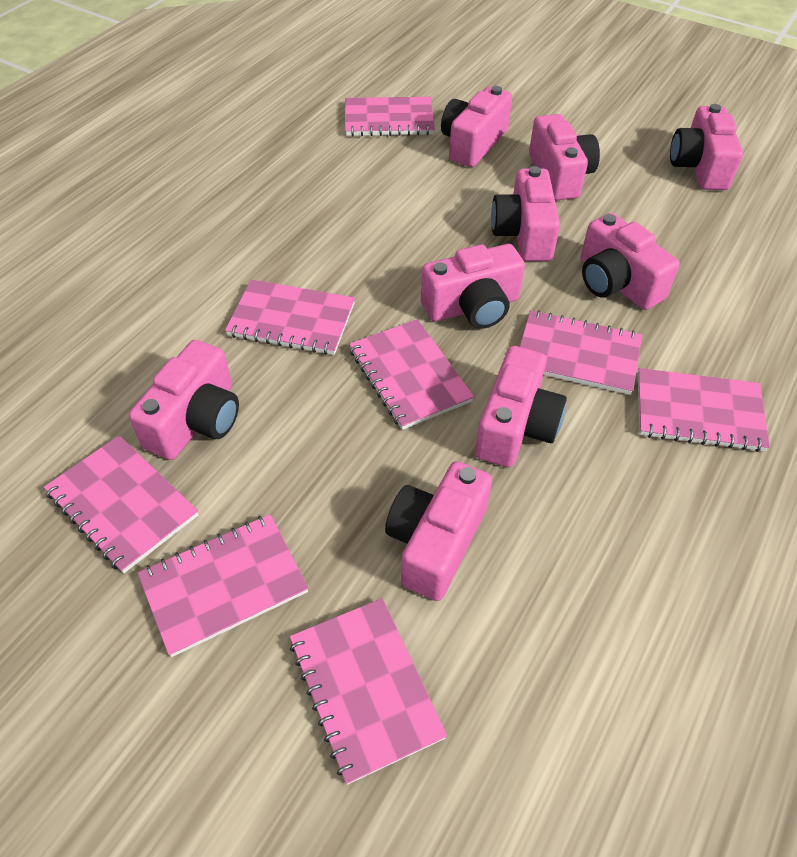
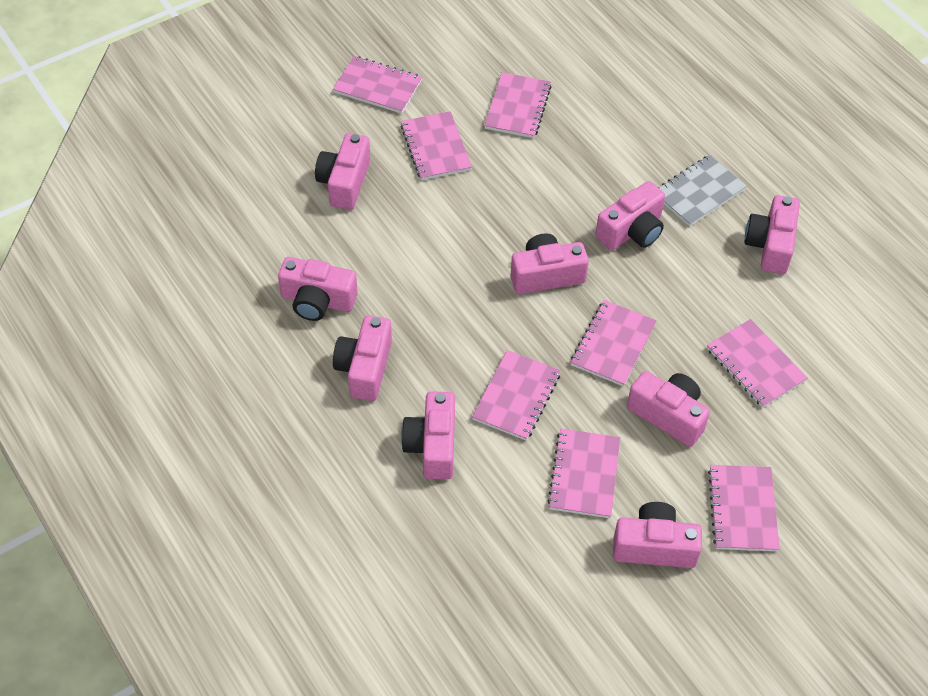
grey notebook: none = 0 -> [658,155,747,227] = 1

